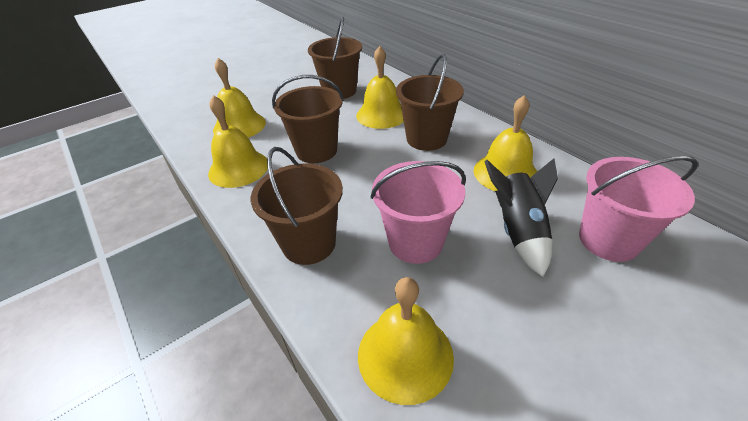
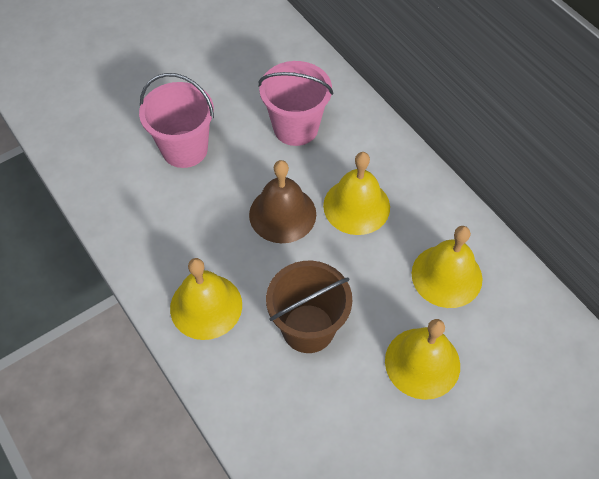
black rocket: [484,159,558,277] = 1 -> none = 0
brown bell: none = 0 -> [249,160,316,243] = 1
brown bucket: [251,147,343,265] [272,75,344,163] [308,17,362,99] [396,54,464,151] = 4 -> [266,261,352,353] = 1
yellow bell: [208,95,268,188] [213,58,266,138] [356,46,404,129] [358,277,454,405] [474,95,538,191] = 5 -> [170,258,242,340] [323,152,390,235] [385,319,460,400] [411,226,482,308] = 4

